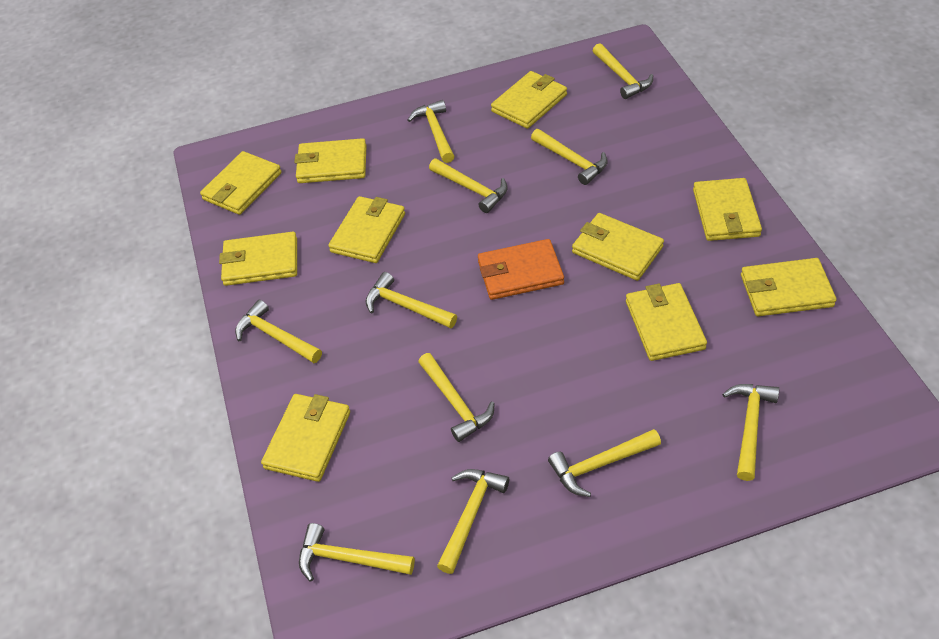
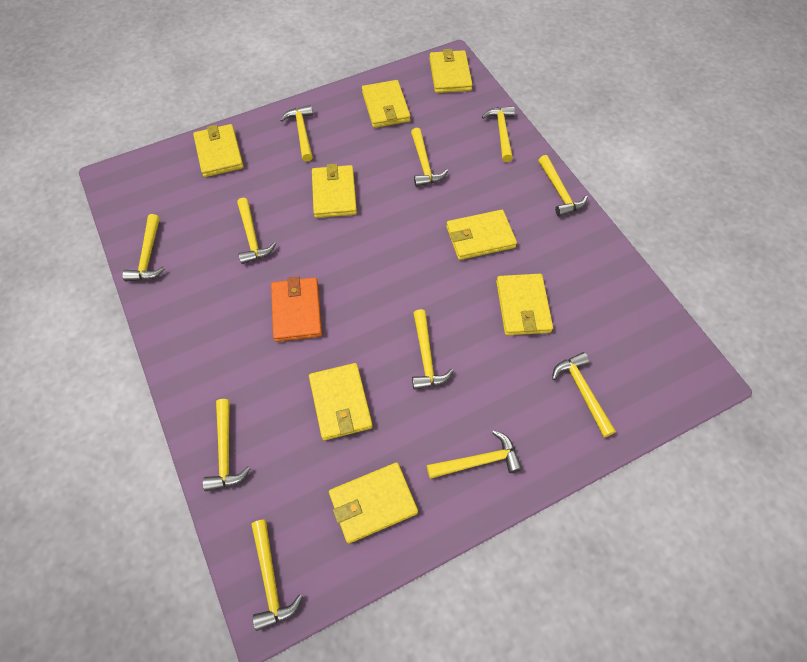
yellow wallet: [200,151,282,215] [219,232,297,286] [261,394,350,482] [294,138,367,183] [328,196,405,263] [491,71,567,129] [572,213,664,281] [626,283,707,361] [693,178,762,241] [741,258,837,316] = 10 -> [193,124,244,177] [309,363,373,440] [312,164,357,218] [329,462,418,544] [362,80,411,128] [429,49,473,93] [446,210,517,260] [496,274,553,335] = 8

